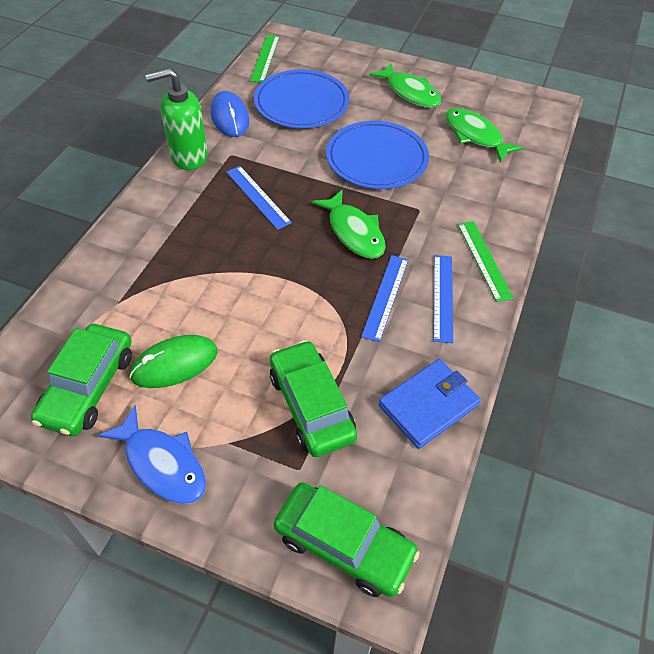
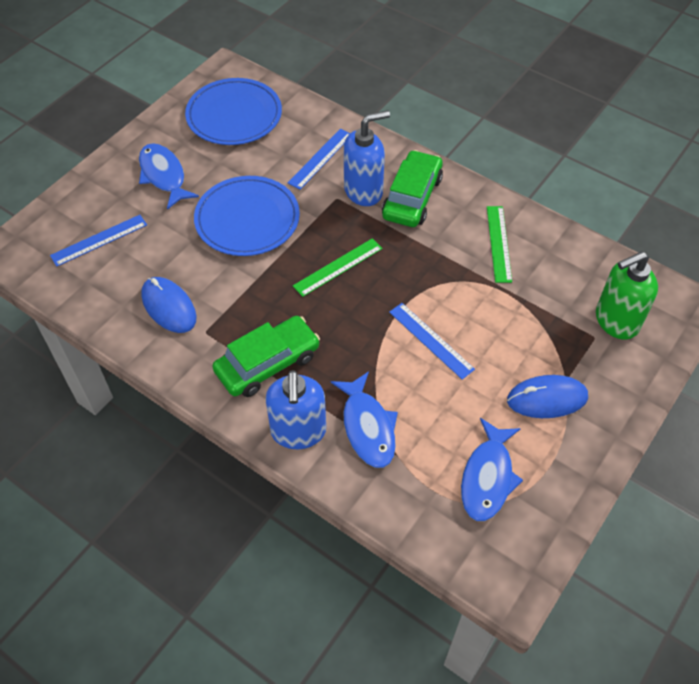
blue fish: [98,405,206,504] = 1 -> [139,143,199,210] [331,371,398,468] [461,418,523,521] = 3
blue mouse: [211,91,249,137] = 1 -> [141,277,197,333] [507,375,588,418] = 2
blue soap dispenser: none = 0 -> [265,370,326,449] [344,110,390,206] = 2
blue wallet: [379,359,481,449] = 1 -> none = 0
green car: [31,324,132,436] [270,340,357,457] [274,483,420,597] = 3 -> [212,316,320,397] [382,150,443,227] = 2
green fish: [311,189,386,259] [369,63,441,108] [446,108,524,163] = 3 -> none = 0
green mouse: [129,335,218,388] = 1 -> none = 0

